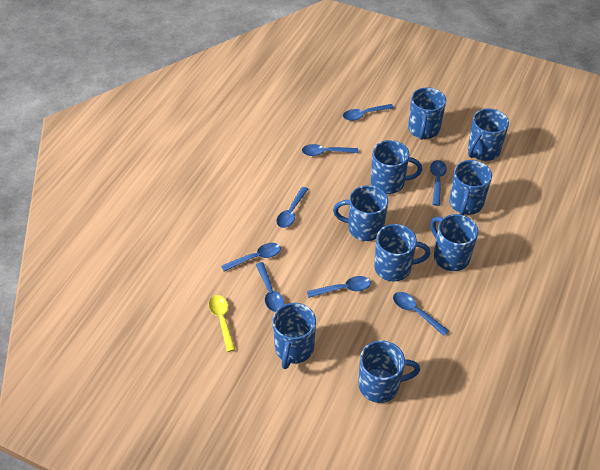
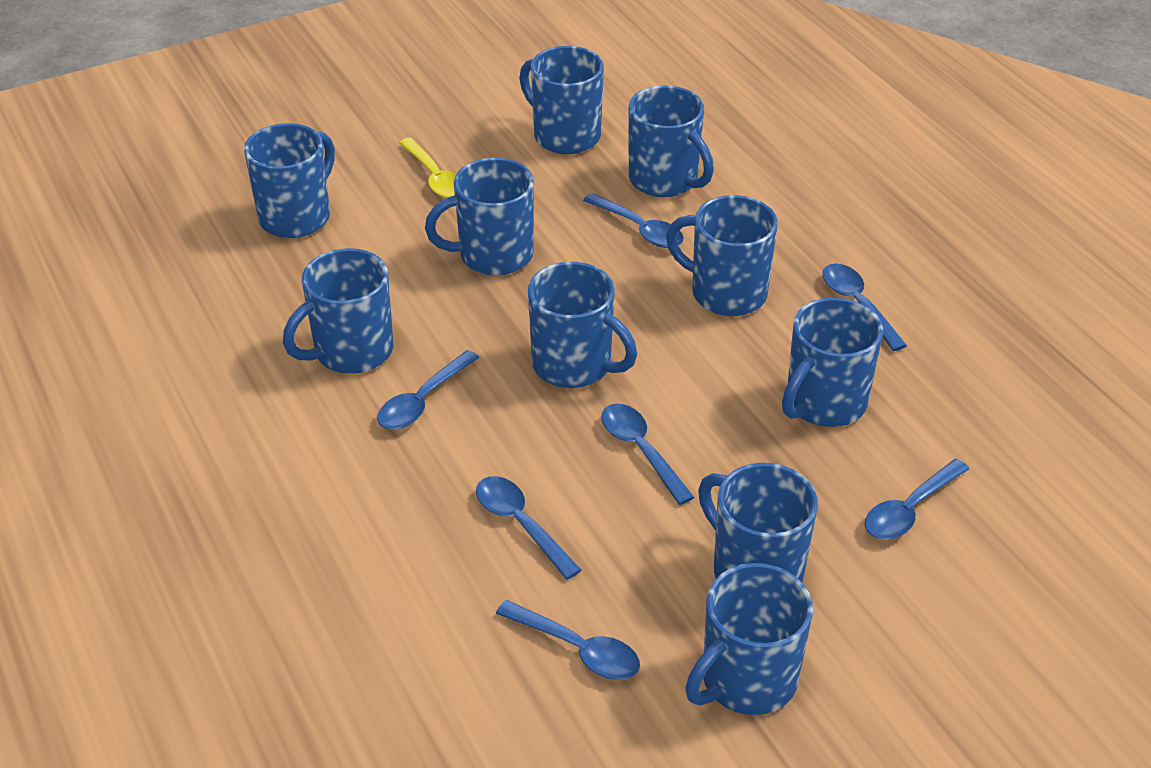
blue mug: [273,303,316,369] [333,185,388,241] [359,341,420,403] [371,140,422,194] [374,224,431,281] [408,87,446,140] [431,214,478,271] [449,160,492,215] [468,108,509,161] = 9 -> [244,123,335,238] [283,248,394,374] [425,158,534,276] [519,46,604,154] [528,262,637,388] [629,85,714,197] [666,195,778,316] [685,563,813,715] [698,463,818,583] [782,297,883,427] = 10
blue spoon: [221,243,281,271] [256,262,284,312] [276,187,308,228] [302,144,358,156] [307,276,371,298] [343,104,394,121] [393,292,449,336] [430,160,447,206] = 8 -> [377,350,479,430] [476,476,581,580] [496,600,640,680] [583,193,684,248] [601,404,694,505] [822,263,907,351] [865,459,969,540] = 7

